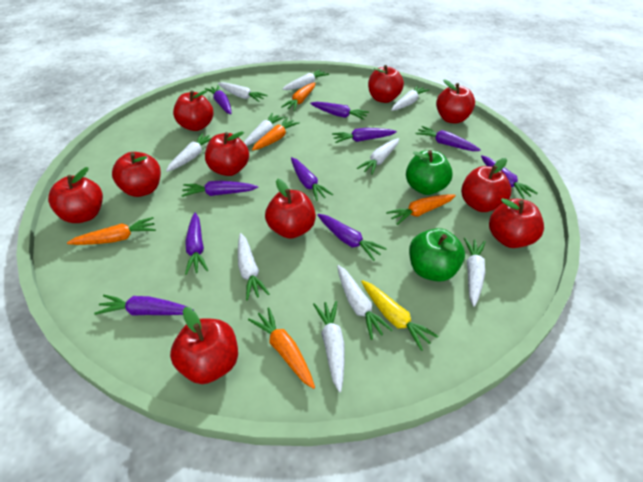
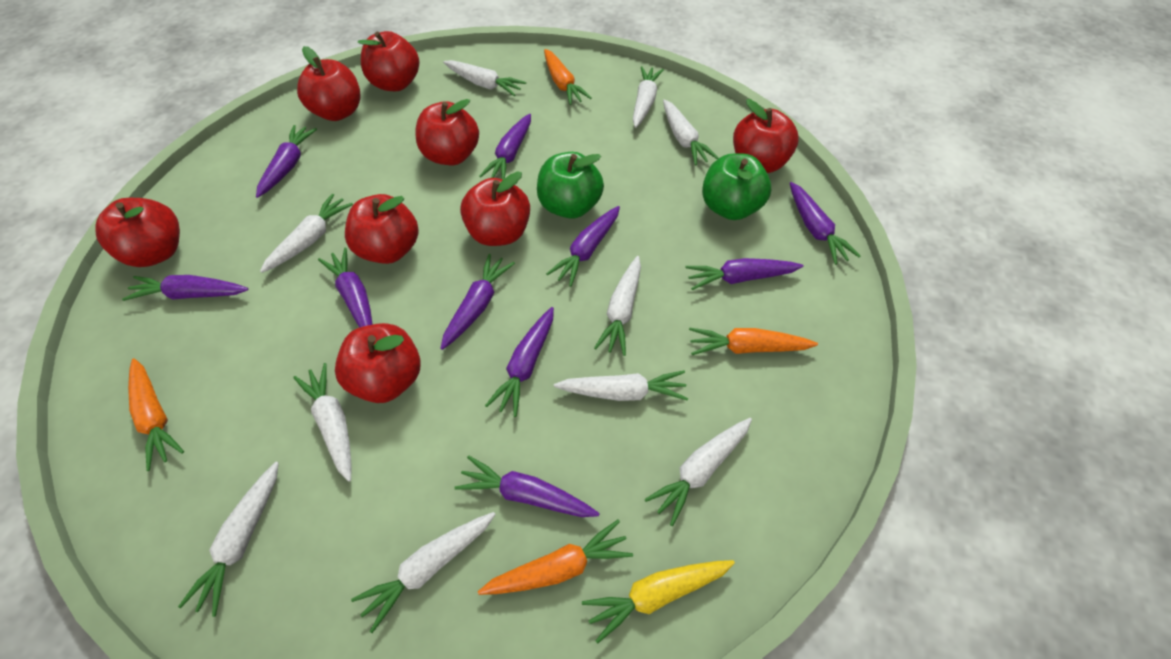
orange carrot: [67,217,156,245] [248,307,315,389] [252,118,300,150] [281,82,315,111] [386,194,456,225] = 5 -> [128,358,184,471] [478,519,633,595] [544,49,592,105] [689,328,818,355] = 4
red apple: [48,167,103,223] [112,152,161,197] [170,307,238,384] [173,90,213,131] [205,131,249,176] [265,178,316,239] [368,65,404,103] [436,79,475,123] [461,158,512,212] [489,198,544,248] = 10 -> [95,198,180,267] [297,46,361,121] [335,323,421,403] [345,194,419,264] [358,31,419,91] [416,99,479,165] [460,171,530,246] [733,99,799,173] = 8

